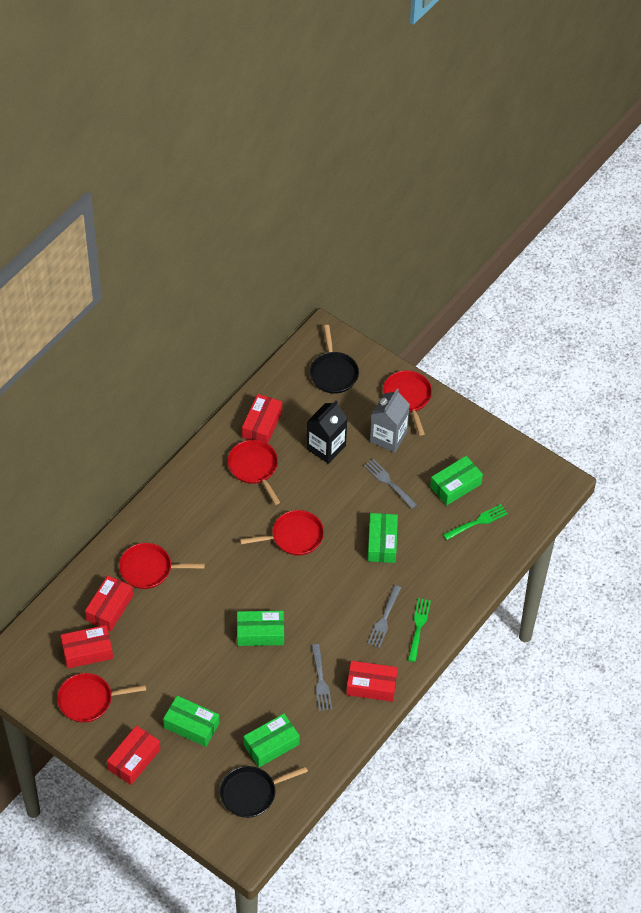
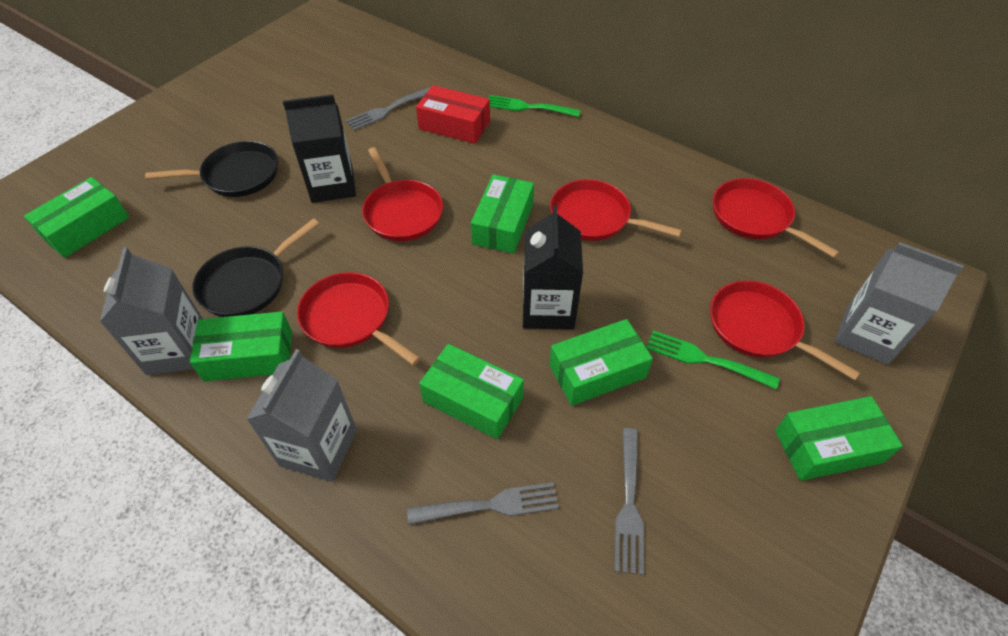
black carton: [306,400,348,464] = 1 -> [283,94,356,203] [523,205,583,330] = 2
green box: [163,696,219,747] [237,611,284,646] [243,714,300,767] [368,513,398,563] [430,456,483,506] = 5 -> [24,177,129,258] [190,312,292,381] [419,344,524,439] [471,174,534,254] [549,319,653,406] [775,396,903,481] = 6
grey carton: [370,388,410,453] = 1 -> [100,247,203,375] [246,349,357,482] [835,242,964,365] = 3
red box: [60,625,113,669] [85,575,133,632] [107,725,160,785] [242,394,282,444] [346,661,398,702] = 5 -> [416,85,490,144] = 1

